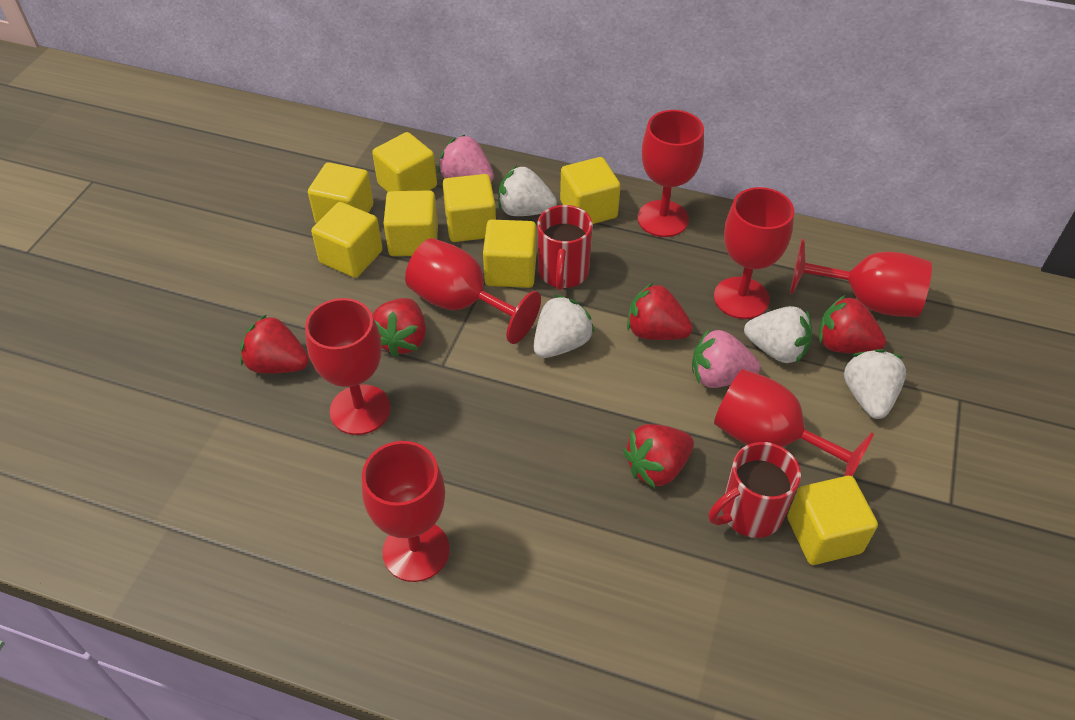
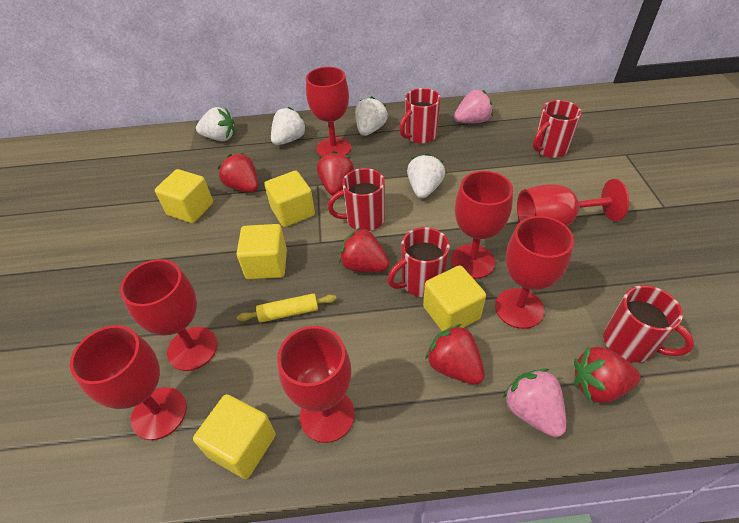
red mug: [537,205,593,291] [709,442,801,538] = 2 -> [328,168,385,231] [387,227,450,297] [399,88,441,144] [533,100,582,158] [603,285,695,363] = 5
yellow cube: [308,162,373,223] [311,202,383,278] [372,132,437,192] [383,190,438,256] [442,174,496,242] [483,219,536,288] [560,157,620,224] [787,476,878,565] = 8 -> [155,169,213,223] [193,394,276,479] [236,224,287,279] [264,171,315,227] [423,266,486,331] = 5
yellow rolling pin: none = 0 -> [237,293,337,323] = 1

